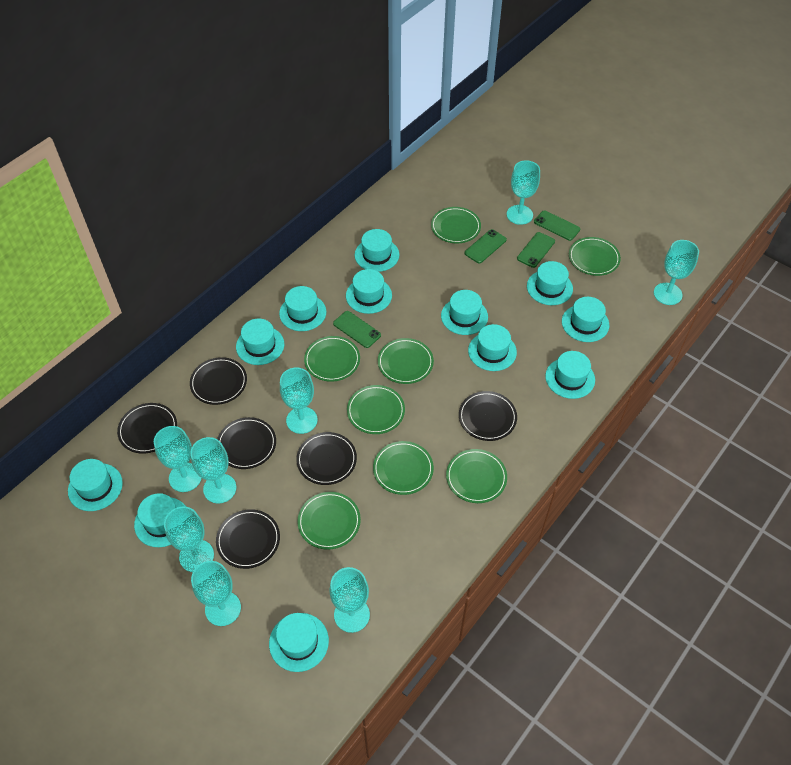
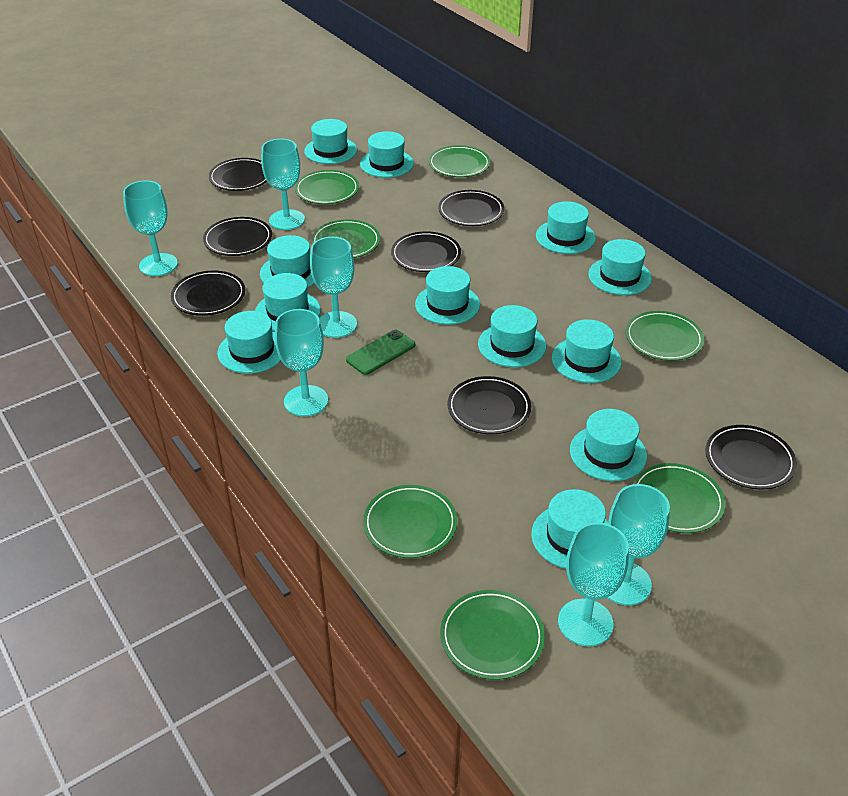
black plate: [117,403,177,454] [190,357,247,405] [216,509,280,569] [217,417,276,469] [296,432,357,485] [459,391,517,441] = 6 -> [171,270,245,316] [203,217,272,256] [209,158,267,191] [391,231,461,272] [438,190,504,226] [448,376,531,434] [705,425,797,489] = 7
green phone: [333,311,381,348] [464,229,507,263] [517,232,555,268] [534,210,580,241] = 4 -> [346,330,415,375] = 1
green plate: [297,492,361,550] [304,336,360,382] [347,385,405,434] [373,441,434,495] [378,338,434,384] [431,207,481,244] [446,449,507,503] [569,237,621,276] = 8 -> [295,170,359,204] [311,220,380,258] [363,485,457,558] [429,145,490,177] [440,590,545,680] [625,311,704,361] [633,463,725,533] = 7
turquoise goblet: [154,426,202,492] [164,507,214,572] [190,437,236,504] [191,561,241,626] [280,368,318,434] [329,567,370,633] [507,160,540,225] [654,240,699,305] = 8 -> [123,180,178,276] [261,139,305,230] [275,309,328,417] [310,237,357,338] [558,522,629,647] [607,484,670,606] = 6

